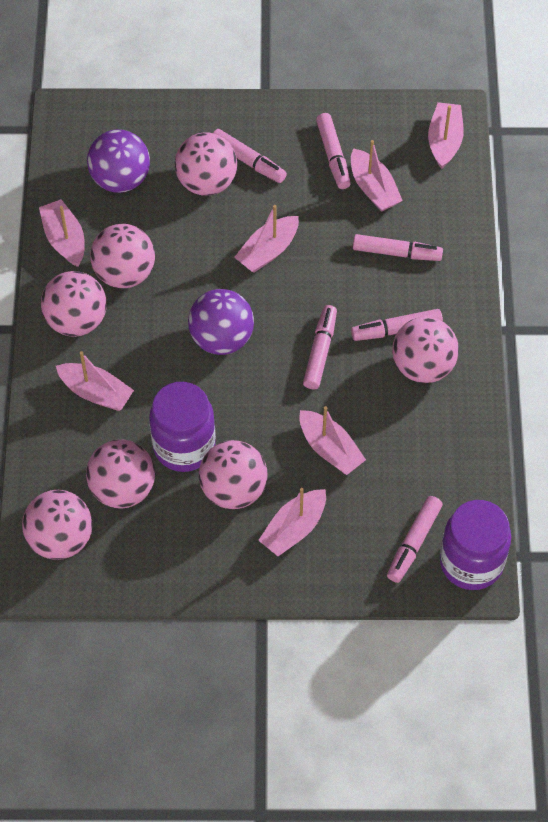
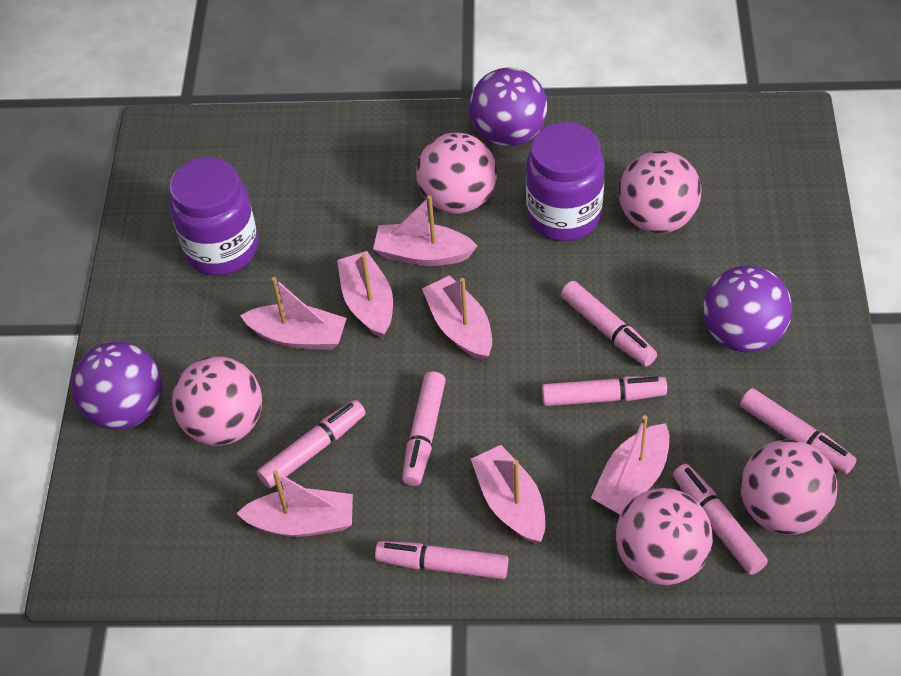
pink ball: [22,490,92,560] [41,271,107,337] [86,439,155,509] [90,224,155,288] [175,132,237,196] [199,440,267,509] [392,317,459,383] = 7 -> [172,357,262,446] [416,132,497,214] [616,488,713,585] [619,151,701,233] [741,440,837,535] = 5
pink marker: [213,129,287,183] [303,305,337,390] [316,113,351,189] [351,309,443,341] [353,234,443,261] [387,496,443,583] = 6 -> [257,400,366,488] [375,541,509,579] [402,372,446,486] [542,376,667,406] [561,281,657,367] [673,464,768,575] [740,388,857,474] = 7
purple ball: [87,129,150,193] [188,289,254,355] = 2 -> [72,342,162,430] [469,68,547,146] [703,265,792,353] = 3

